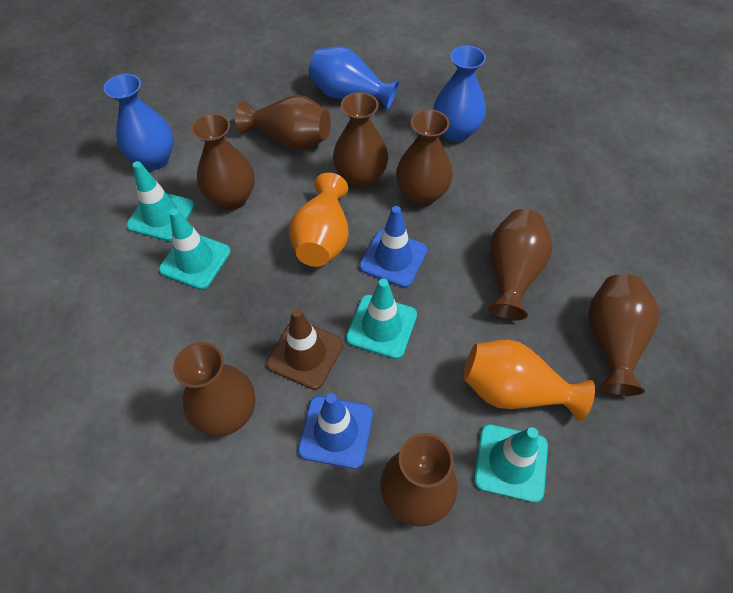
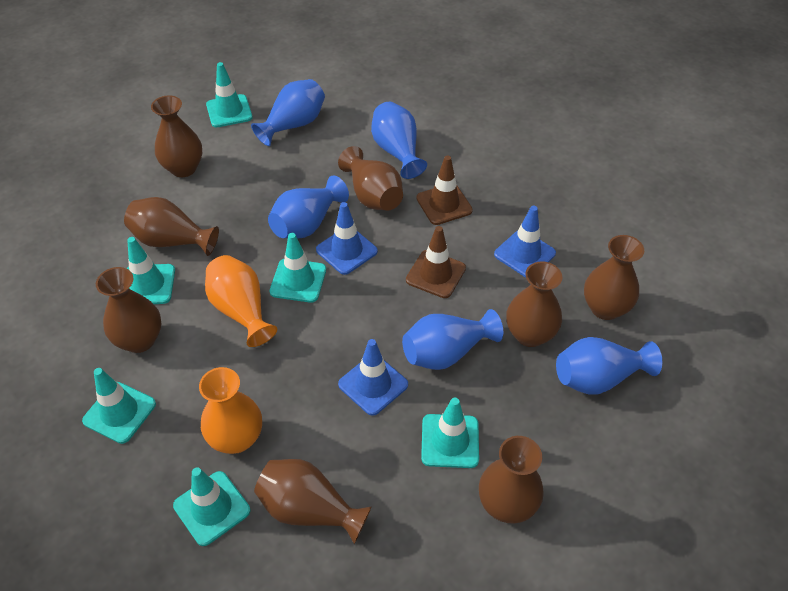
blue traffic cone: [298,393,373,469] [359,206,427,288] = 2 -> [316,202,378,275] [338,339,408,416] [494,205,556,277] = 3
blue vase: [104,74,174,170] [309,46,399,110] [433,45,486,142] = 3 -> [251,79,325,146] [268,175,349,239] [371,102,427,179] [402,309,503,370] [556,337,662,395] = 5
brown traffic cone: [267,308,343,390] = 1 -> [406,226,466,298] [416,156,473,225] = 2
turquoise traffic cone: [126,161,194,241] [159,208,231,290] [346,278,417,359] [474,424,548,503] = 4 -> [82,368,156,444] [127,237,175,304] [173,467,250,546] [206,62,253,127] [270,233,326,303] [421,398,479,468] = 6

